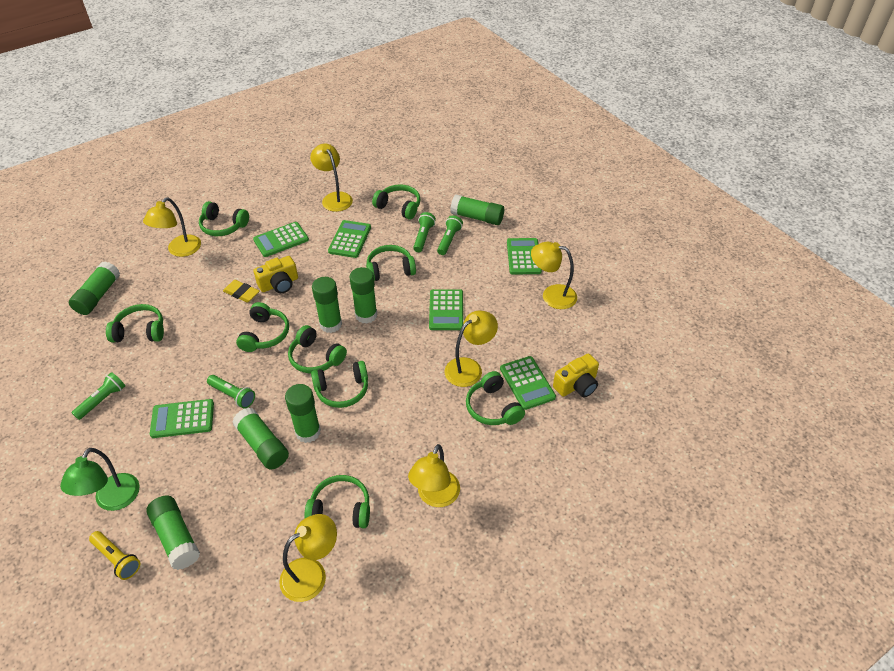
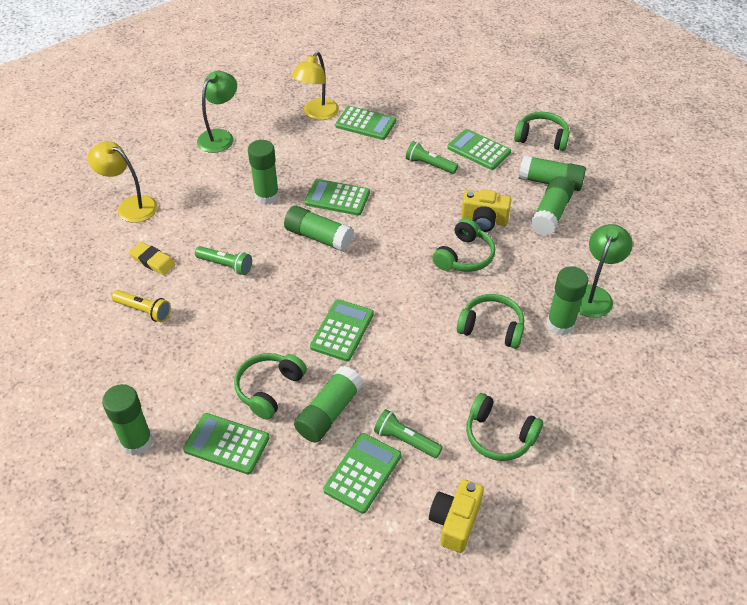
green flashlight: [72,372,125,420] [207,375,255,408] [413,212,436,252] [437,215,463,255] = 4 -> [195,246,252,275] [374,409,443,458] [406,141,458,174] = 3
green headphones: [106,304,164,343] [199,201,249,236] [236,302,289,352] [288,325,347,373] [304,475,370,528] [311,361,368,408] [366,245,416,281] [372,184,420,219] [466,371,525,425] = 9 -> [234,353,307,420] [432,218,495,272] [457,294,524,349] [466,393,543,461] [514,112,570,151] = 5
green lamp: [60,448,140,511] = 1 -> [197,71,237,153] [578,224,633,318] = 2
yellow lamp: [143,198,201,257] [279,514,337,602] [310,144,353,212] [408,444,460,507] [445,310,498,387] [531,242,577,309] = 6 -> [88,141,158,223] [292,52,339,120] = 2

